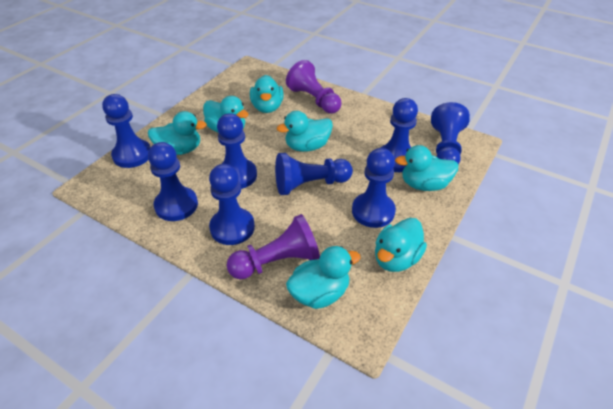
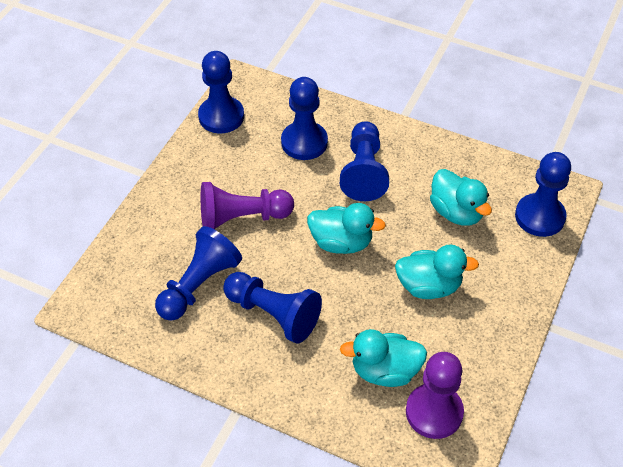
blue pawn: [102,94,151,168] [148,142,198,221] [209,164,255,245] [217,113,257,189] [275,153,353,195] [352,148,396,228] [381,98,418,172] [431,102,470,165] = 8 -> [155,226,242,321] [198,51,244,133] [223,272,322,343] [281,77,328,160] [340,121,389,201] [515,152,571,237] = 6
turquoise duck: [148,111,207,155] [203,96,249,133] [250,75,284,113] [277,111,333,152] [286,246,361,309] [375,218,427,272] [395,145,458,191] = 7 -> [307,203,386,254] [340,329,427,387] [395,245,479,299] [430,169,492,226] = 4

